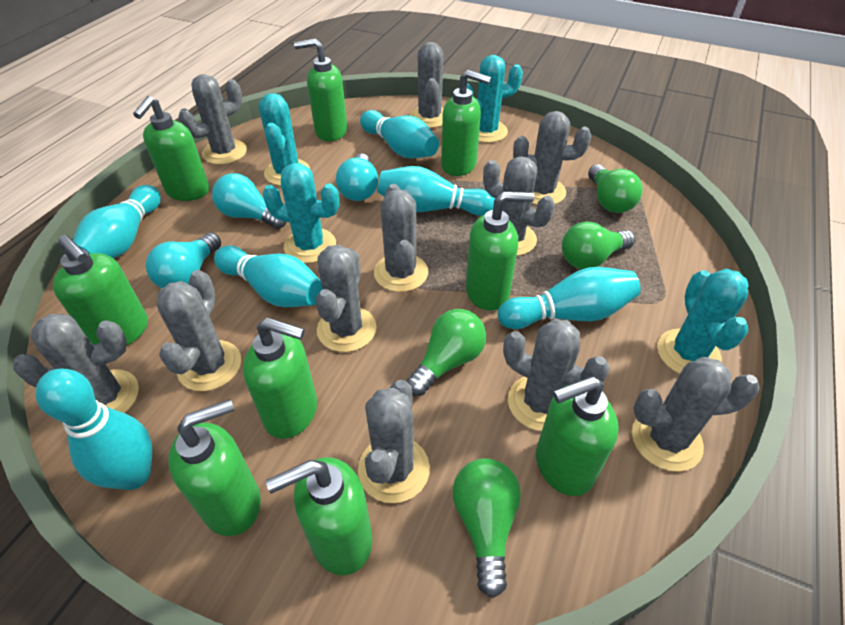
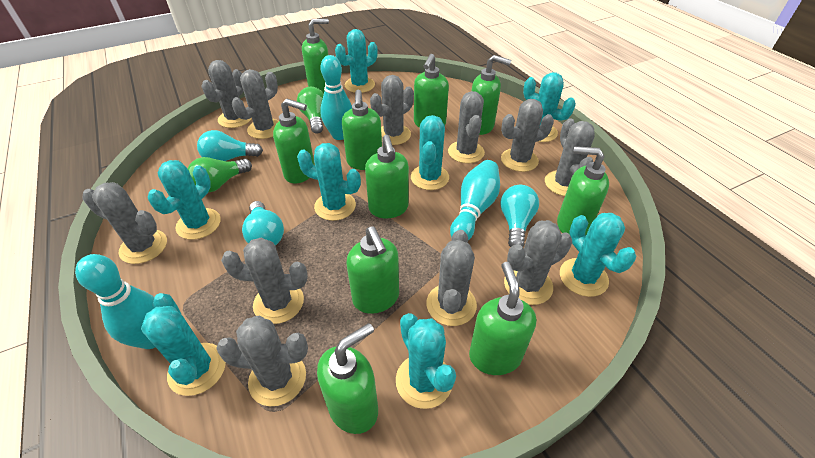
green light bulb: [406,309,486,396] [453,458,521,598] [562,222,635,269] [588,164,643,213] = 4 -> [188,157,252,193] [297,87,324,134] = 2
green soap dispenser: [53,235,148,346] [133,96,209,201] [168,399,261,536] [243,317,317,439] [266,457,372,575] [294,39,347,141] [441,70,491,176] [466,191,534,311] [536,376,619,496] = 9 -> [273,99,315,184] [302,19,329,93] [317,323,378,434] [342,90,382,170] [346,226,399,314] [365,135,409,218] [414,54,449,128] [469,262,536,375] [472,55,511,135] [557,146,609,235] = 10
turquoise bowling pin: [35,369,152,490] [73,185,161,258] [214,245,322,307] [360,110,439,159] [378,166,495,216] [498,267,641,329] = 6 -> [75,254,155,349] [320,55,352,140] [450,160,500,240] = 3
turquoise cactus: [259,93,310,186] [262,163,339,263] [467,55,523,143] [657,269,748,374] = 4 -> [141,293,226,396] [148,160,221,240] [297,143,361,221] [335,29,378,93] [396,313,456,409] [411,115,449,190] [523,72,576,142] [560,213,636,297] = 8

